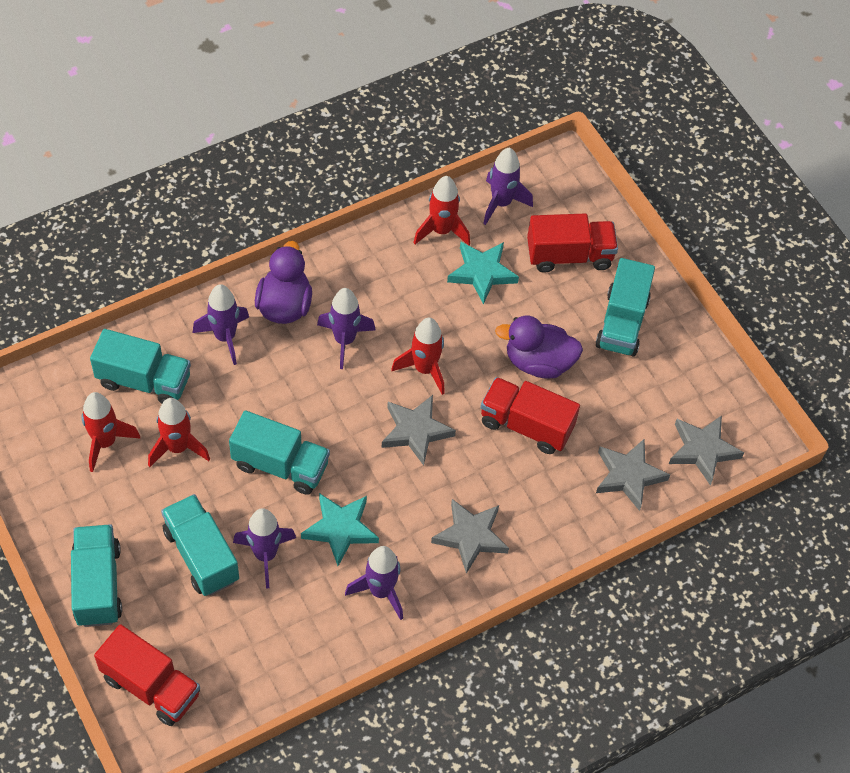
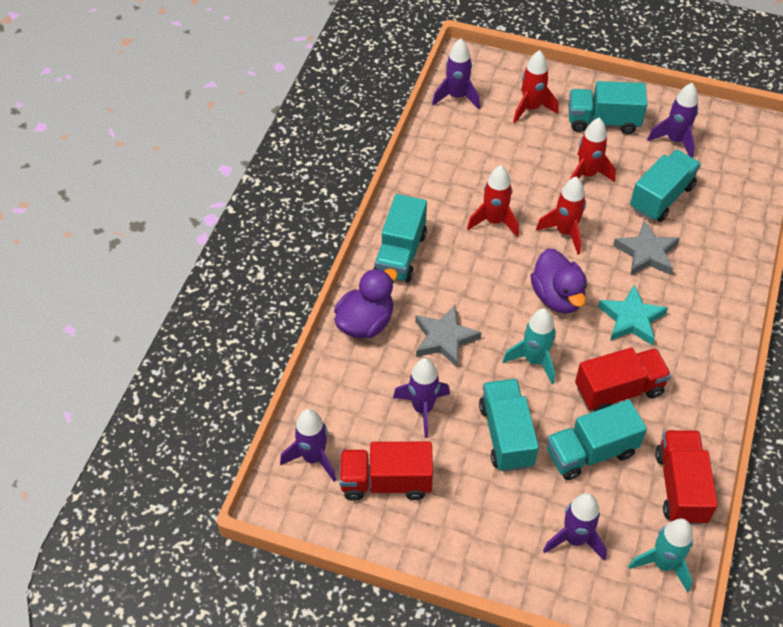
grey star: [382,395,456,466] [431,499,509,574] [596,439,670,511] [669,415,744,485] = 4 -> [415,305,482,367] [613,221,680,275] = 2
turquoise rocket: none = 0 -> [503,308,556,384] [628,519,693,593] = 2
turquoise star: [301,493,379,566] [447,242,519,304] = 2 -> [598,285,668,346] = 1

